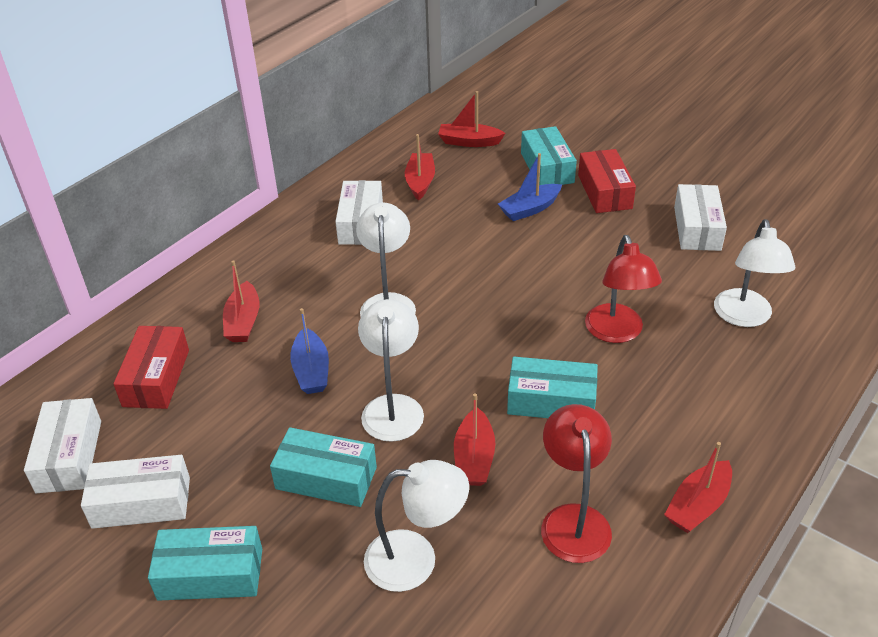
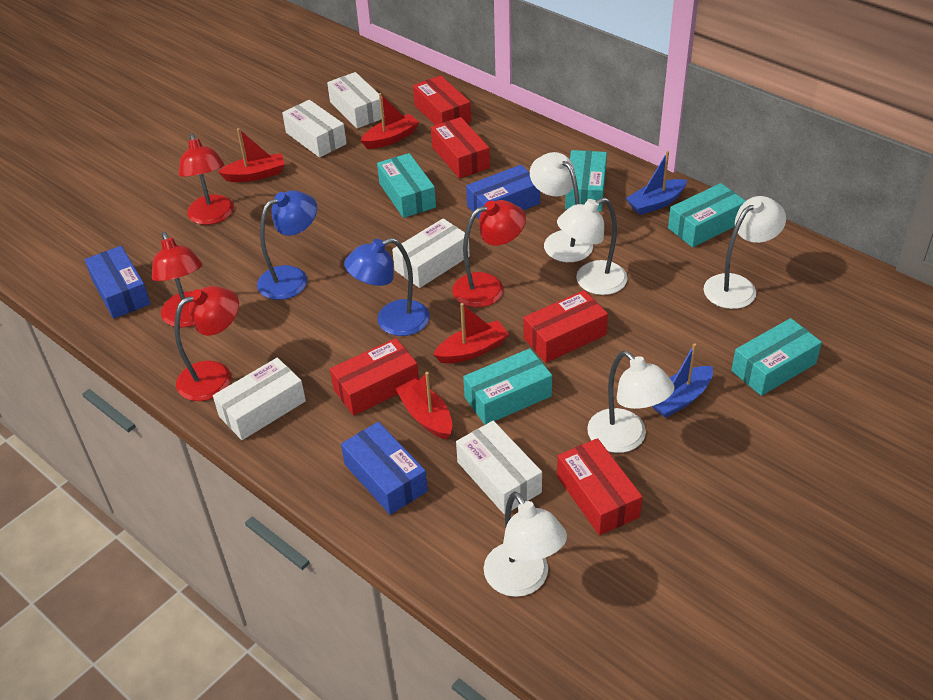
blue box: none = 0 -> [85,246,151,319] [341,422,428,515] [466,165,540,218] = 3
blue lamp: none = 0 -> [257,190,317,300] [344,238,430,336] = 2
red boat: [223,260,259,342] [405,134,435,201] [438,91,505,147] [454,393,495,486] [664,442,732,533] = 5 -> [218,128,285,182] [360,93,419,149] [395,372,453,440] [433,303,509,363] = 4
red box: [113,326,189,409] [578,149,636,213] = 2 -> [330,338,419,416] [413,75,471,125] [431,117,490,179] [524,290,608,363] [557,438,642,535] = 5
red lamp: [541,404,612,563] [585,235,662,343] = 2 -> [152,232,202,327] [175,286,239,401] [179,133,234,225] [452,200,526,307] = 4
turquoise box: [148,526,262,601] [270,427,377,507] [507,357,598,418] [521,126,577,185] = 4 -> [377,153,436,218] [463,348,552,425] [565,150,607,212] [668,183,745,247] [731,318,822,396] = 5
white box: [24,398,101,493] [81,455,190,529] [335,180,383,245] [674,184,727,251] = 4 -> [213,358,306,440] [282,100,347,158] [327,72,384,129] [392,218,470,288] [456,421,542,515] = 5
white lamp: [356,202,416,316] [358,299,424,442] [364,460,469,592] [714,219,795,327] = 4 -> [484,491,567,597] [530,152,593,262] [557,197,628,295] [587,351,674,453] [703,196,786,309] = 5

